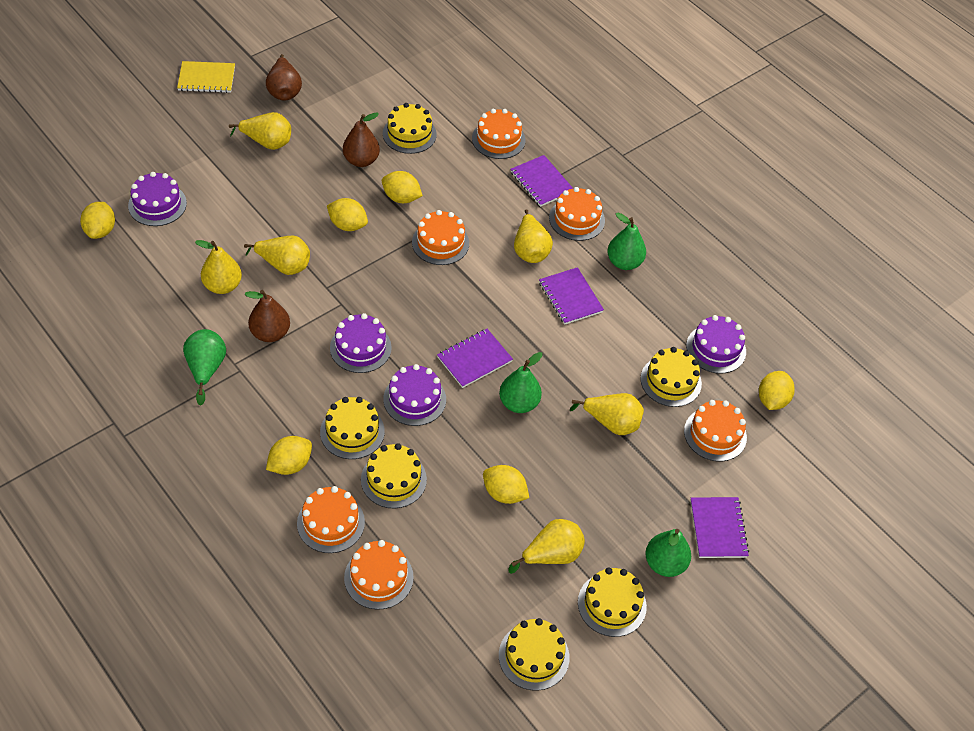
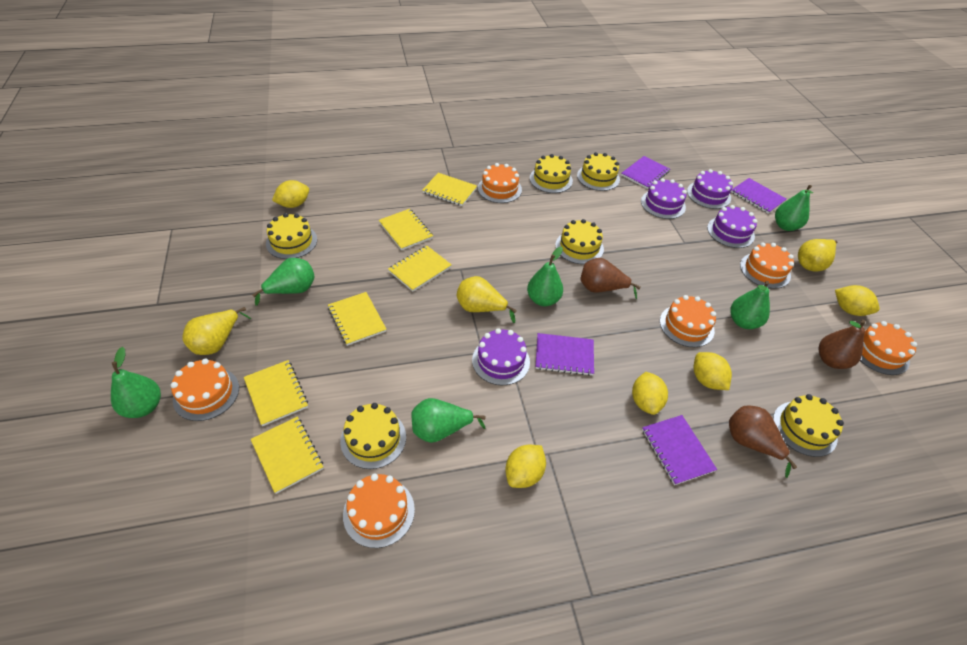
green pear: [183,329,226,406] [499,352,542,413] [607,213,646,270] [645,529,691,577] = 4 -> [111,347,161,418] [252,258,315,306] [411,398,486,443] [527,247,563,306] [730,281,770,329] [775,185,813,231] = 6
yellow lemon: [80,202,115,239] [266,436,312,475] [327,198,368,231] [382,171,423,203] [483,465,529,504] [759,371,795,410] = 6 -> [272,180,309,208] [505,445,546,488] [632,372,668,415] [694,352,732,390] [835,285,879,316] = 5
yellow notebook: [177,61,235,93] = 1 -> [244,360,308,426] [250,417,324,494] [328,292,386,346] [379,209,433,250] [388,246,452,292] [422,173,477,206] = 6
yellow pear: [195,240,242,294] [229,112,291,150] [244,236,310,275] [508,519,585,574] [514,210,553,263] [570,393,644,435] = 6 -> [182,307,251,355] [457,276,517,323] [798,239,837,272] = 3

